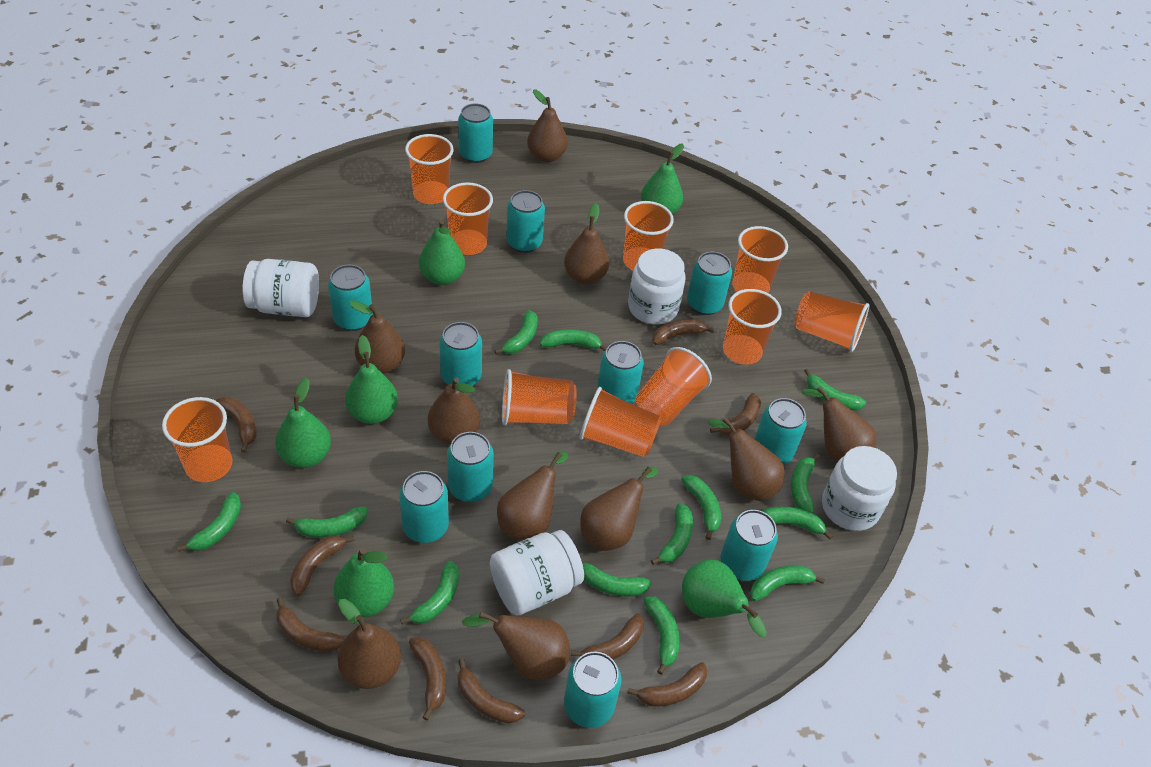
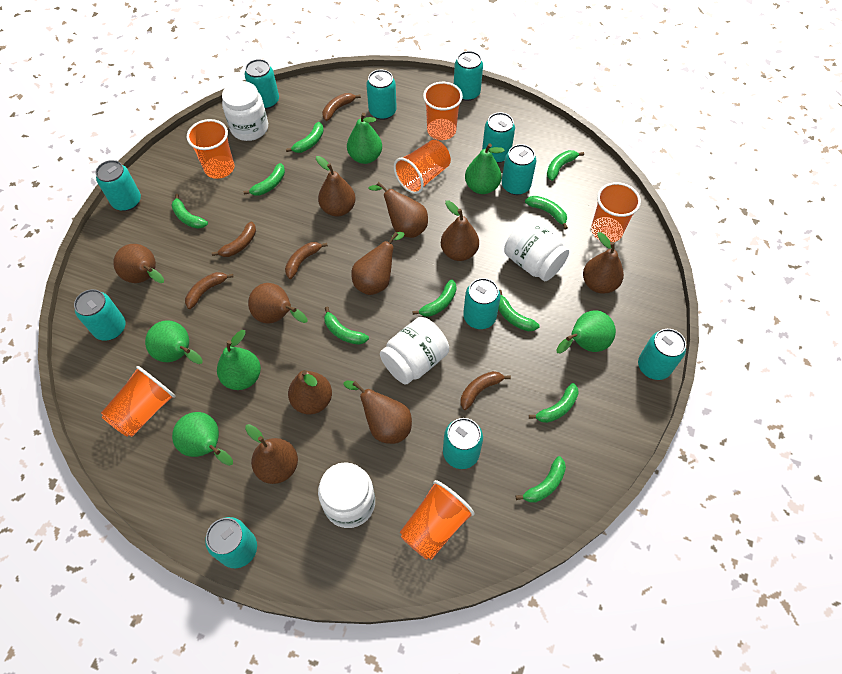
brown banana: [215,396,256,452] [276,597,345,652] [290,535,354,596] [409,637,446,720] [458,658,525,724] [571,613,644,660] [627,662,708,707] [652,319,715,345] [710,393,761,436] = 9 -> [185,272,233,309] [212,221,256,257] [285,242,328,279] [322,93,361,121] [461,371,511,410] = 5
green banana: [177,492,241,552] [286,506,367,538] [400,561,459,624] [494,310,538,354] [540,329,607,351] [581,560,652,597] [644,596,679,675] [651,503,693,565] [681,475,721,540] [750,566,825,601] [762,506,833,540] [791,454,820,513] [804,369,866,411] = 13 -> [171,194,208,229] [243,163,285,196] [286,122,324,153] [324,307,369,345] [412,279,457,317] [498,290,540,331] [516,456,566,503] [525,196,568,229] [529,383,579,423] [547,150,584,181] = 10
orange cup: [162,397,232,482] [405,134,454,204] [443,182,493,255] [502,369,577,425] [580,387,661,457] [623,201,674,270] [636,347,712,425] [723,289,782,365] [732,226,788,293] [794,291,869,352] = 10 -> [101,366,175,437] [187,119,234,179] [394,140,451,194] [400,480,474,560] [423,82,463,140] [591,182,641,242] = 6

